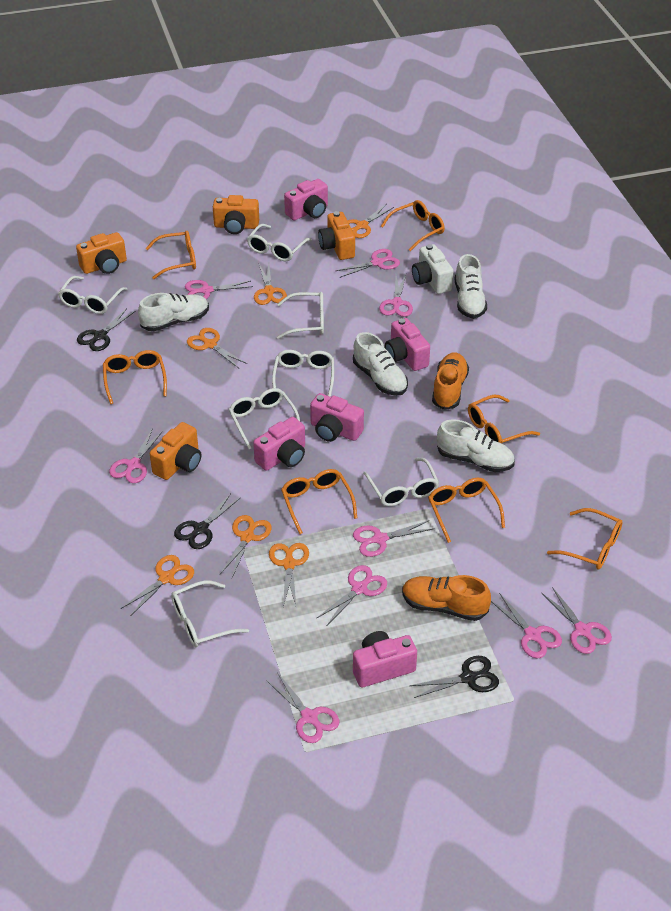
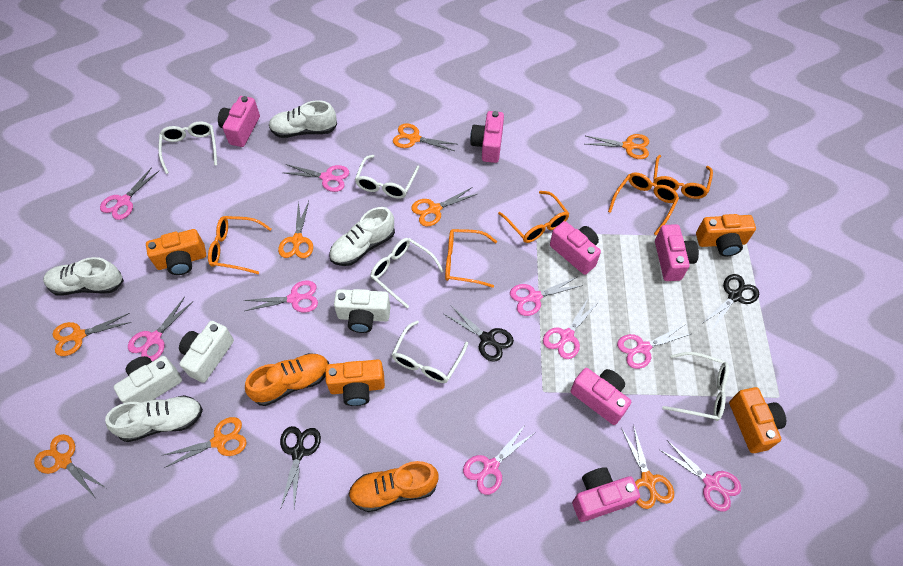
orange glasses: [103,350,167,404] [146,231,196,279] [281,469,357,534] [381,200,445,251] [428,478,505,543] [468,395,540,443] [547,508,623,570] = 7 -> [208,216,272,274] [445,229,497,288] [498,191,569,243] [608,172,679,235] [653,155,713,199] = 5
orange scissors: [121,555,194,616] [187,328,247,368] [220,515,272,578] [254,264,287,305] [269,543,309,607] [347,204,394,238] = 6 -> [34,434,106,499] [53,313,131,356] [164,417,247,468] [278,201,313,258] [393,123,456,151] [411,187,477,227] [586,134,649,159] [621,424,674,509] = 8
pink camera: [253,417,305,471] [284,179,328,220] [310,393,364,442] [353,631,417,687] [385,318,430,371] = 5 -> [218,96,260,147] [470,111,504,163] [550,221,601,275] [570,368,631,425] [572,467,640,522] [655,224,699,281] = 6
white camera: [412,244,453,294] = 1 -> [114,356,182,403] [179,321,234,383] [334,289,390,333] = 3
white glasses: [58,276,127,314] [171,580,249,647] [229,388,301,449] [247,224,312,261] [272,350,334,397] [277,292,324,339] [363,458,439,506] = 7 -> [158,121,217,174] [355,155,419,199] [370,238,444,308] [392,320,468,383] [662,352,729,421] = 5

